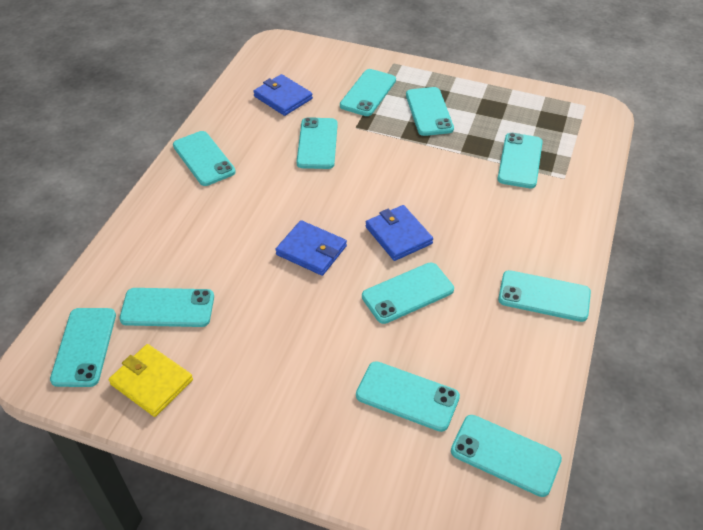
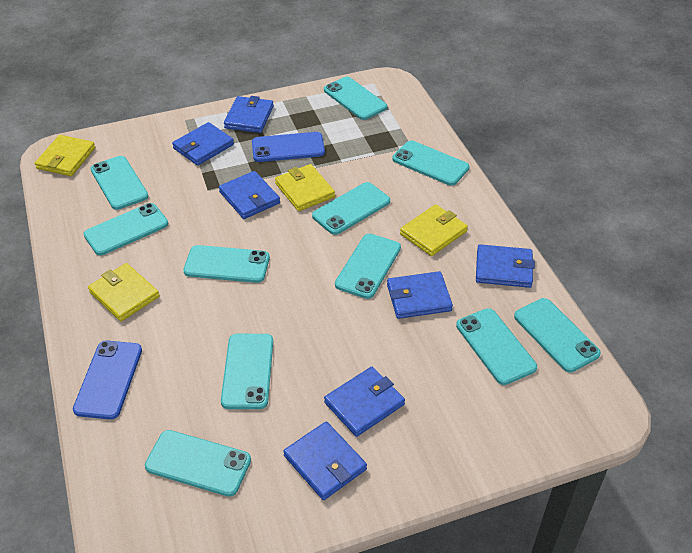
blue phone: none = 0 -> [73,340,142,420] [252,132,325,162] = 2
blue wallet: [253,74,313,116] [275,220,347,276] [366,205,433,261] = 3 -> [172,122,234,166] [219,171,280,219] [224,96,274,133] [283,421,367,500] [324,367,405,437] [387,271,453,319] [476,244,535,288] = 7
yellow wallet: [109,344,193,417] = 1 -> [35,135,95,176] [88,263,160,321] [275,164,335,211] [400,204,468,256] = 4

